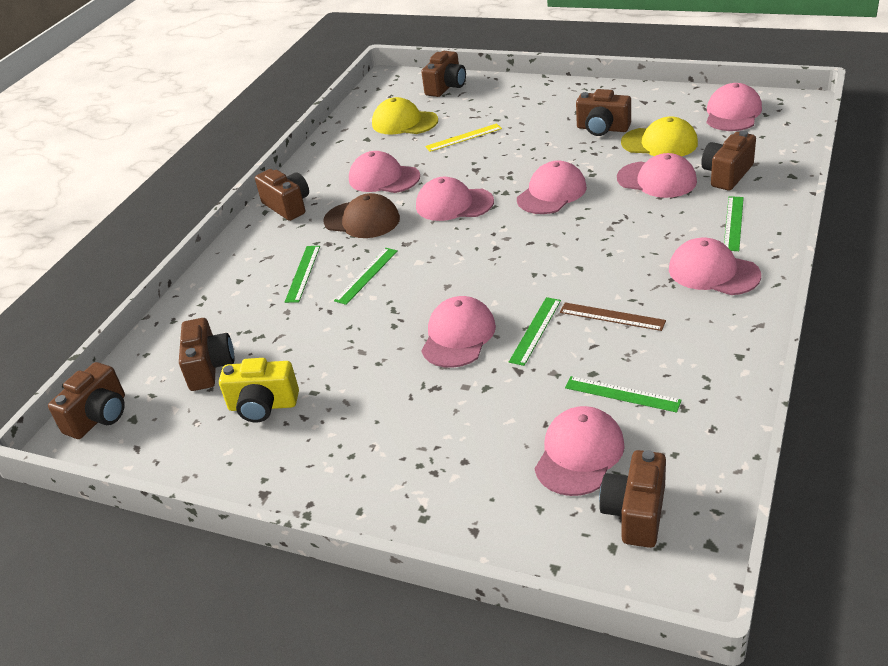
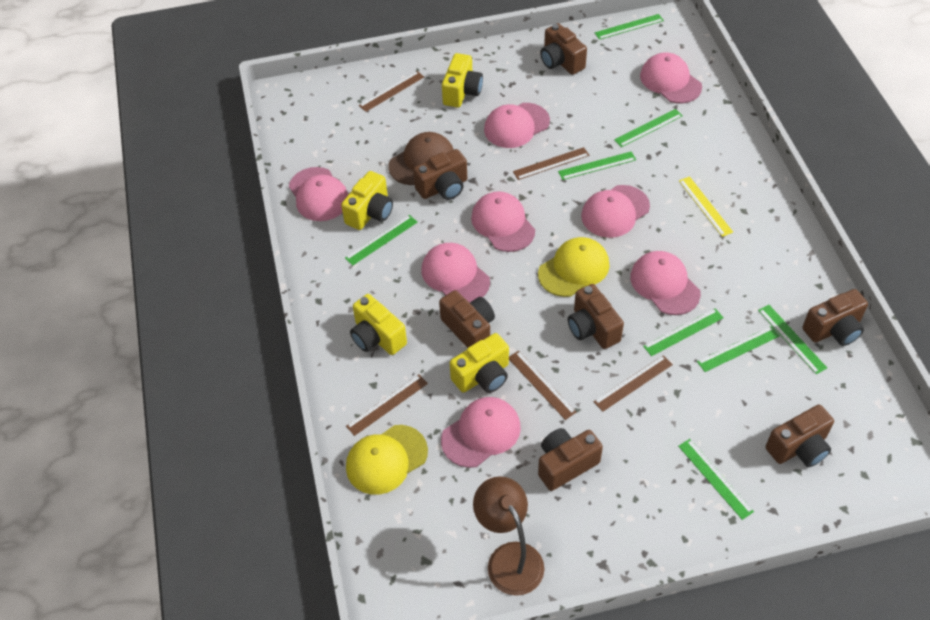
brown lamp: none = 0 -> [473,476,545,596] = 1
brown ruler: [560,303,666,331] = 1 -> [346,375,428,436] [359,71,424,112] [509,351,576,420] [513,147,589,180] [593,355,673,412] = 5
green ruler: [285,246,320,303] [334,248,398,305] [509,297,561,366] [565,376,682,413] [724,196,744,251] = 5 -> [345,215,418,266] [558,151,636,180] [595,14,664,40] [614,109,683,147] [643,308,724,356] [678,439,754,520] [697,326,780,372] [758,305,827,374] = 8
yellow camera: [219,358,299,422] = 1 -> [341,171,393,230] [350,294,407,355] [442,53,483,108] [450,333,509,393] = 4

